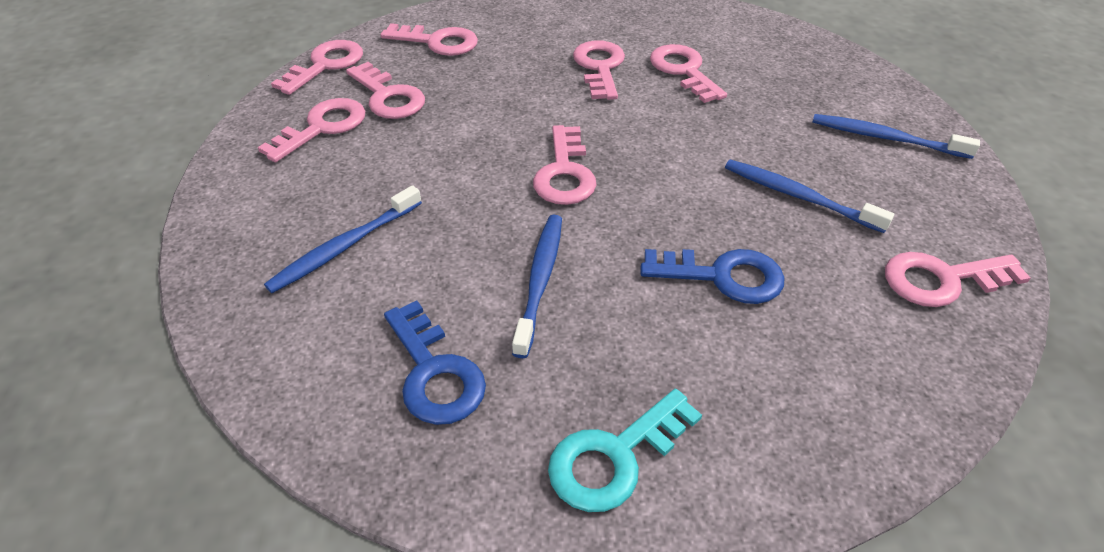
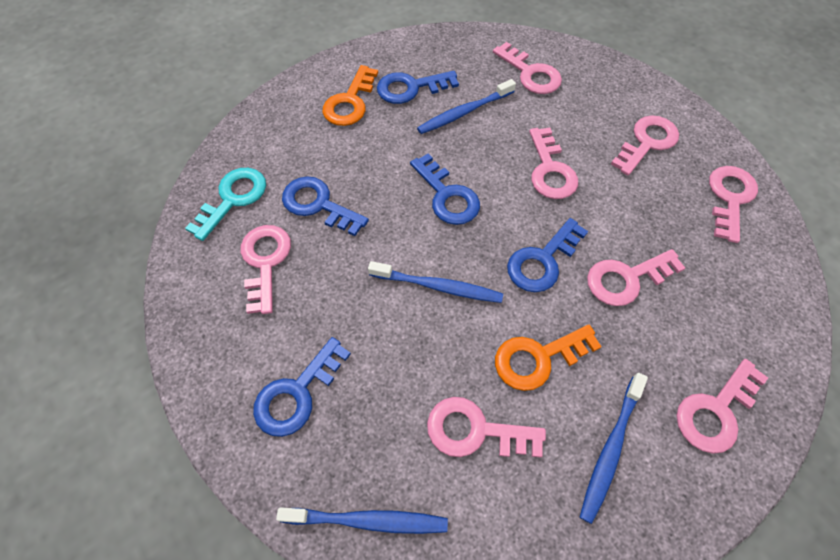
blue key: [384,301,486,425] [641,249,785,304] = 2 -> [253,337,351,437] [282,176,369,236] [377,71,459,104] [410,153,480,225] [507,218,588,292] = 5
orange key: none = 0 -> [323,65,378,126] [495,325,602,391] = 2

